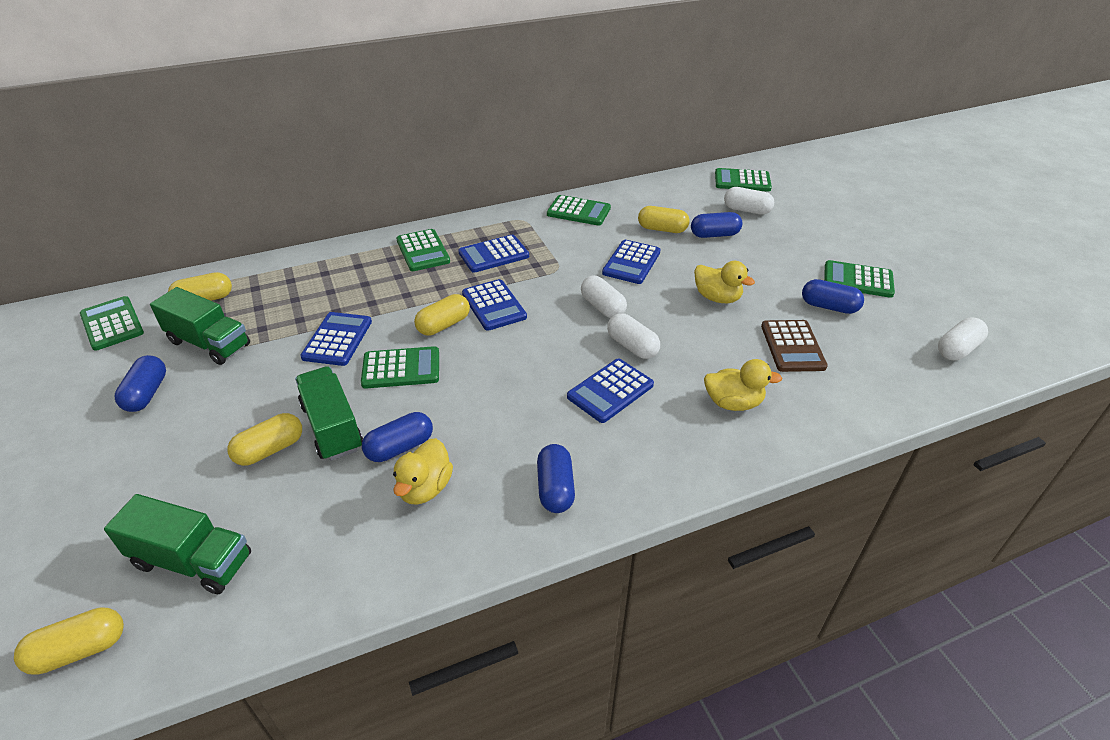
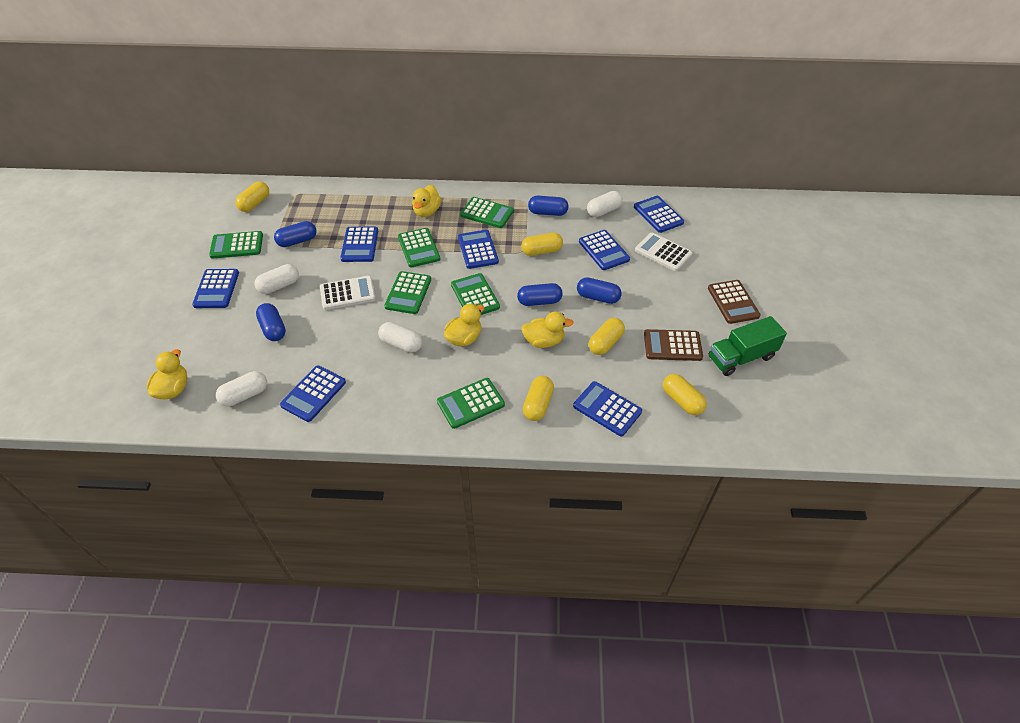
blue calculator: [300,312,372,366] [458,235,529,273] [462,279,527,331] [567,359,654,423] [602,240,661,284] = 5 -> [192,269,239,308] [280,366,346,422] [340,227,378,262] [458,230,499,269] [573,381,642,436] [579,230,630,270] [634,196,684,233] = 7
brown calculator: [761,320,828,372] = 1 -> [644,329,703,361] [708,280,761,324] = 2
green truck: [104,494,251,594] [150,287,250,365] [295,366,363,461] = 3 -> [708,316,787,376] = 1
white calculator: none = 0 -> [320,276,376,310] [635,233,692,271] = 2
yellow duck: [393,438,453,505] [694,261,755,303] [704,359,782,411] = 3 -> [147,349,188,399] [412,185,441,217] [444,304,484,346] [521,312,573,348] = 4

